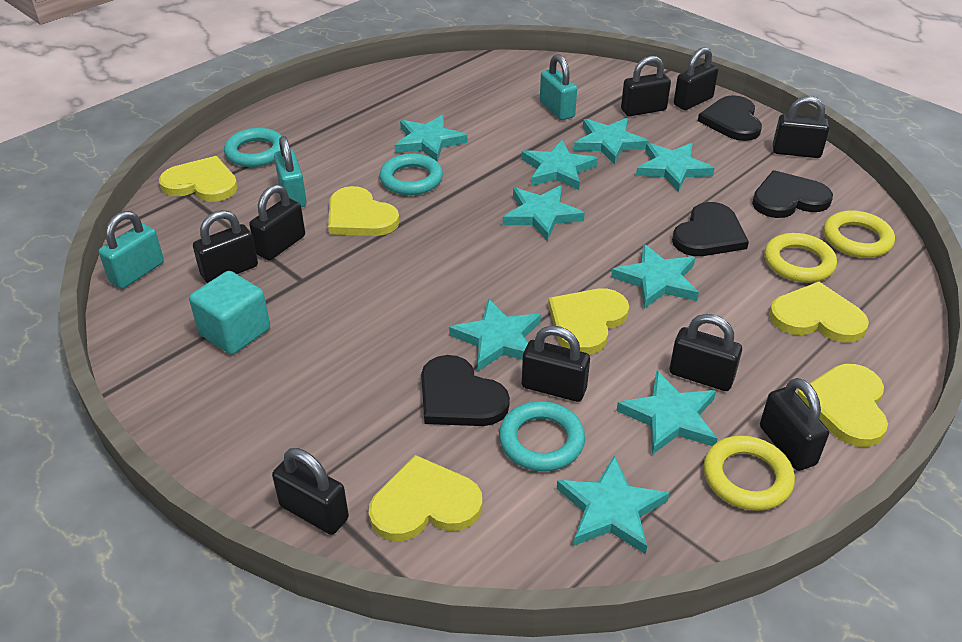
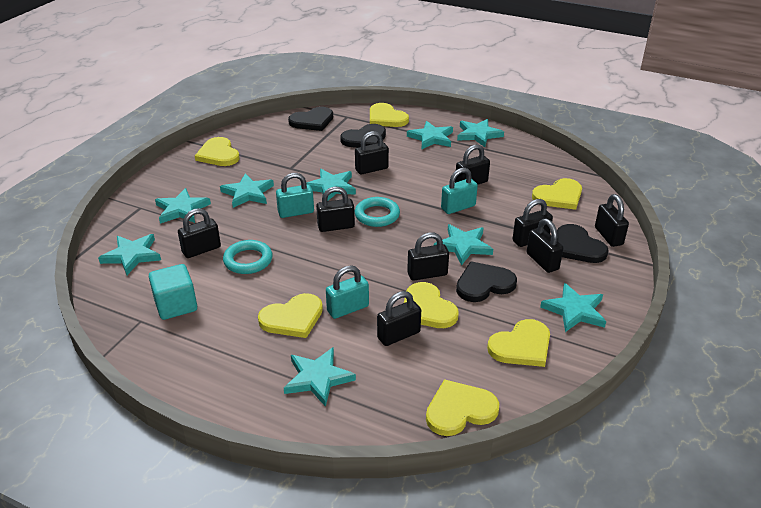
turquoise ring: [224,128,282,167] [379,154,443,195] [499,401,585,471] = 3 -> [223,240,273,274] [355,197,400,227] = 2
yellow heart: [159,156,238,202] [328,186,400,236] [369,455,482,541] [548,288,629,355] [769,282,869,343] [797,364,888,447] = 6 -> [195,137,240,166] [258,293,323,338] [370,103,409,127] [404,282,458,328] [426,379,499,436] [487,319,550,367] [532,178,582,210] = 7
yellow ring: [703,436,795,511] [764,233,837,283] [823,210,895,258] = 3 -> none = 0

